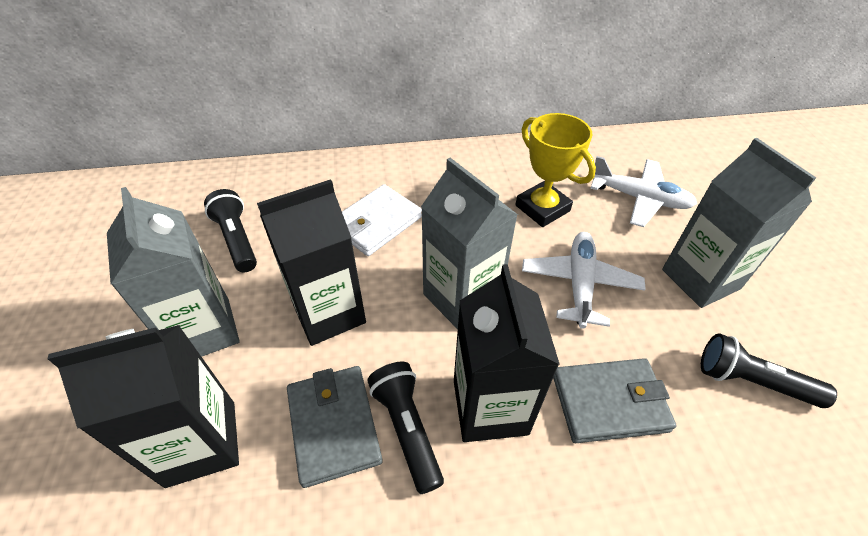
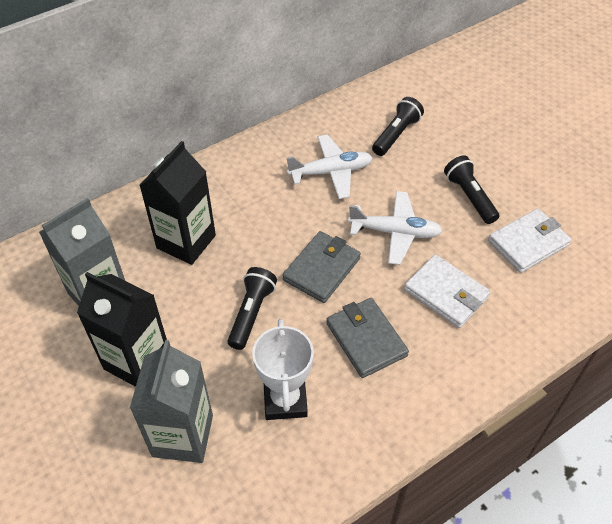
black carton: [48,325,239,488] [257,179,366,346] [454,264,560,442] = 3 -> [77,272,167,387] [139,141,216,265] = 2
grey carton: [107,187,240,357] [421,158,518,329] [662,138,816,308] = 3 -> [39,198,125,306] [130,340,213,463] = 2
white trophy: none = 0 -> [252,319,314,420] = 1
white wallet: [342,184,422,256] = 1 -> [404,254,491,328] [488,208,571,273] = 2
yellow trophy: [515,113,596,227] = 1 -> none = 0

